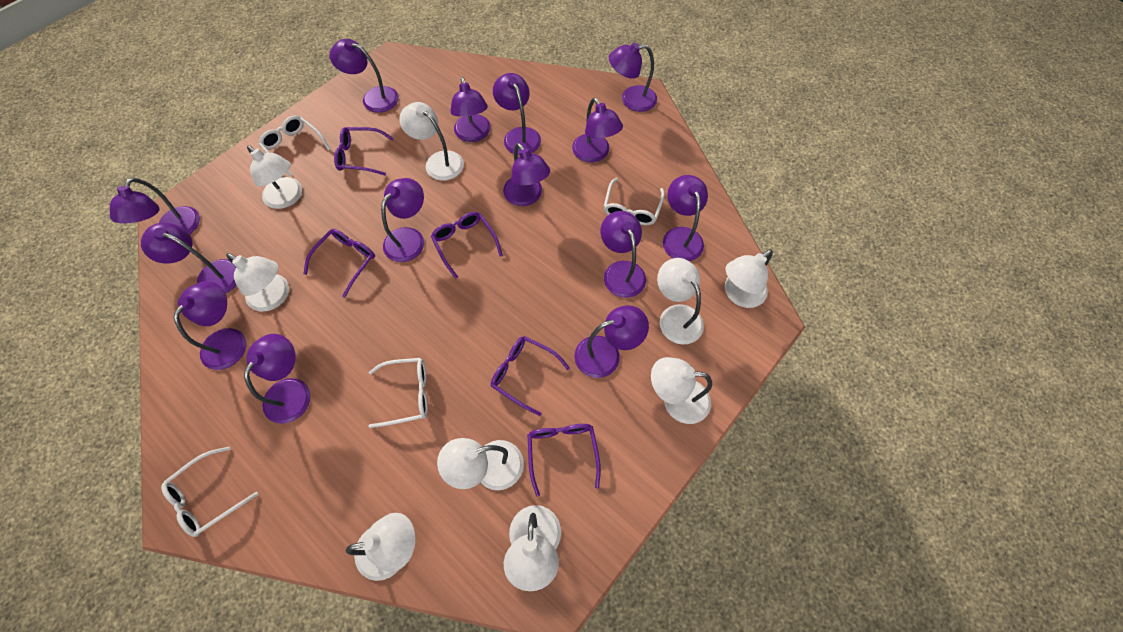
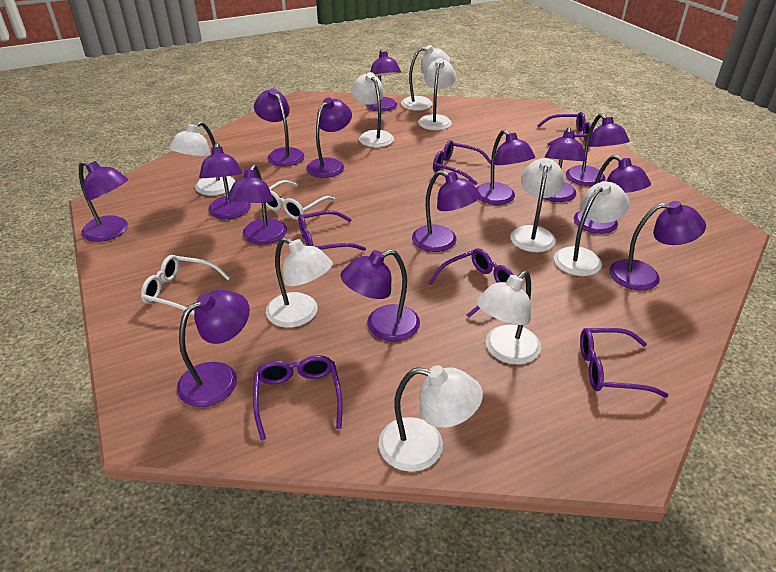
purple glasses: [303,229,375,298] [334,127,394,175] [431,212,503,279] [491,336,570,416] [527,424,601,497] = 5 -> [253,355,343,441] [298,210,366,251] [429,248,514,318] [433,140,491,185] [537,112,593,146] [580,328,669,398] = 6
white glasses: [161,446,258,537] [259,116,331,176] [368,358,428,428] [604,178,665,225] = 4 -> [141,255,230,316] [266,180,335,220] = 2

